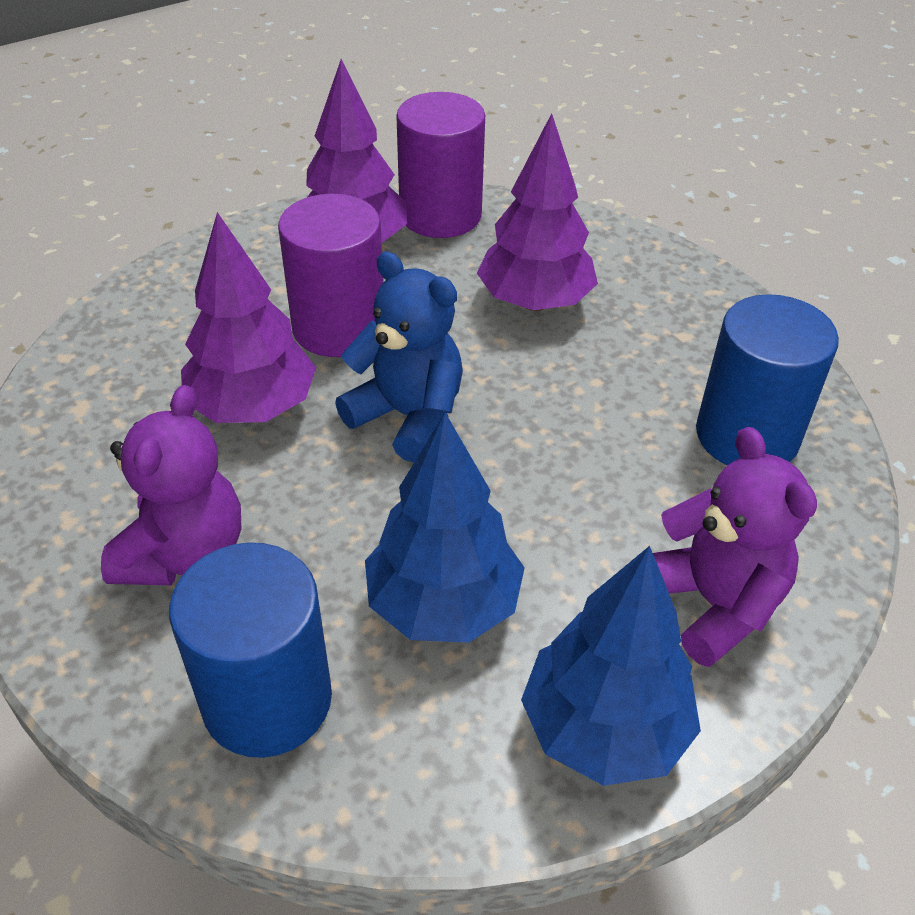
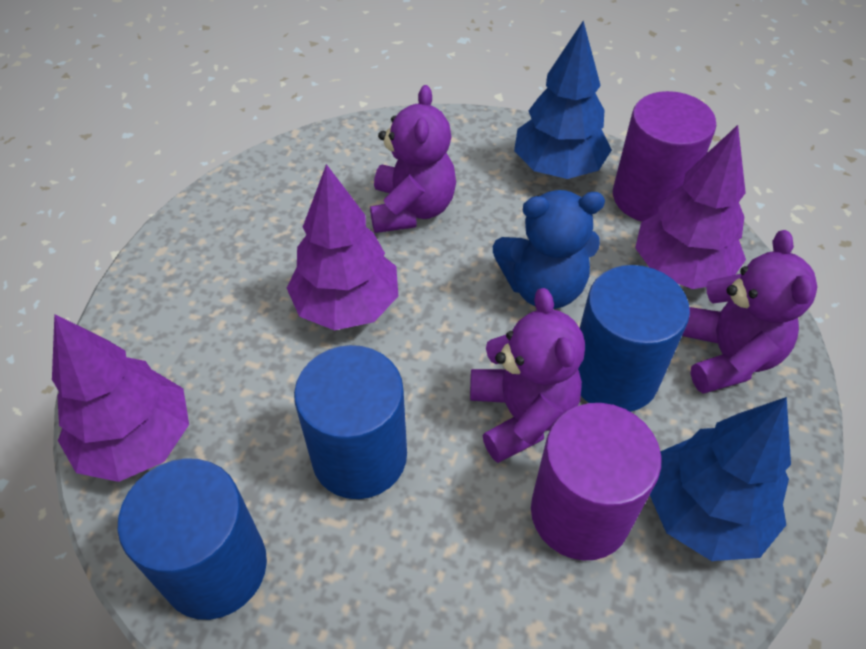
blue cylinder: [169,542,332,758] [696,294,839,465] = 2 -> [117,458,267,620] [294,345,407,499] [578,265,690,412] = 3
purple teddy bear: [101,385,241,585] [653,427,817,667] = 2 -> [370,85,456,233] [470,288,585,463] [682,230,817,394] = 3

